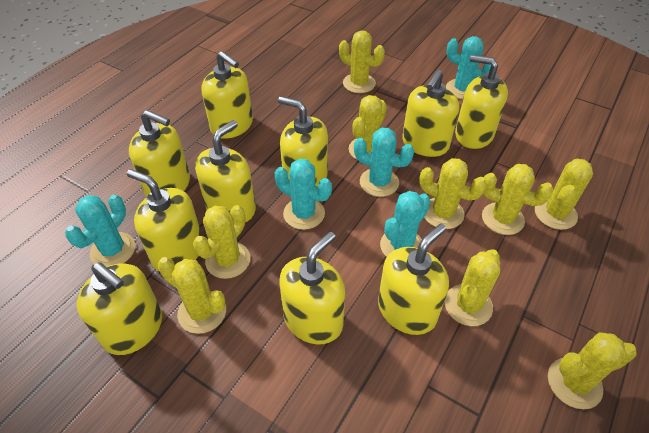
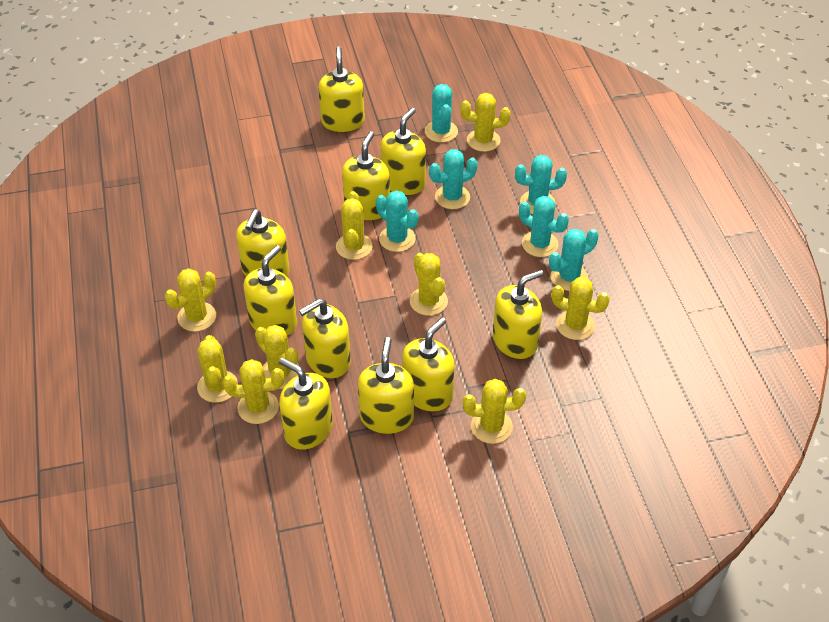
turquoise cactus: [65,194,135,267] [275,159,332,230] [354,128,414,197] [380,191,431,257] [446,36,491,99] = 5 -> [376,190,418,252] [425,84,458,143] [429,149,478,209] [515,155,567,214] [519,196,569,257] [549,229,598,291] = 6

